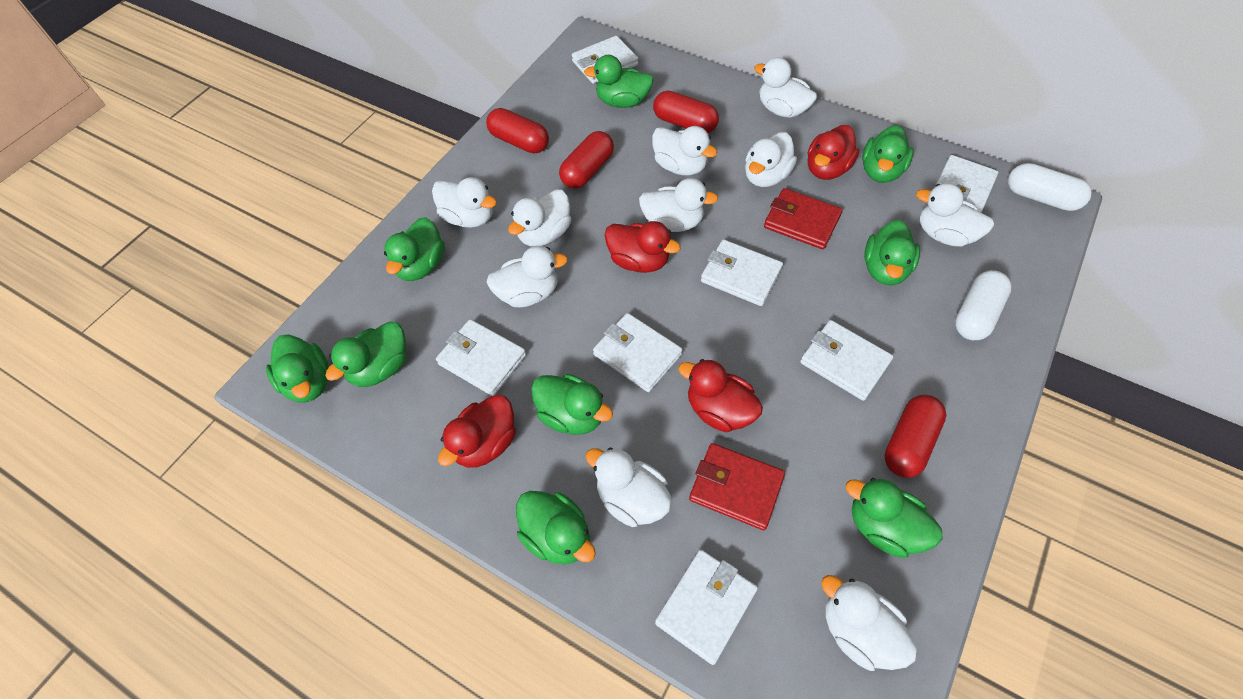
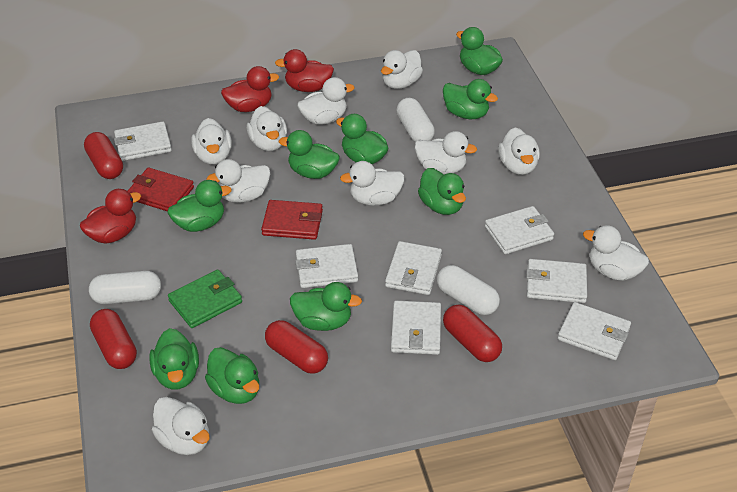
green wallet: none = 0 -> [168,270,242,328] = 1
red duck: [438,395,516,468] [605,221,681,273] [678,359,763,432] [808,125,859,180] = 4 -> [80,189,141,244] [221,66,279,112] [275,49,334,92] = 3
white capsule: [955,270,1012,340] [1008,163,1092,211] = 2 -> [89,271,161,304] [396,98,435,142] [437,265,500,315] = 3

